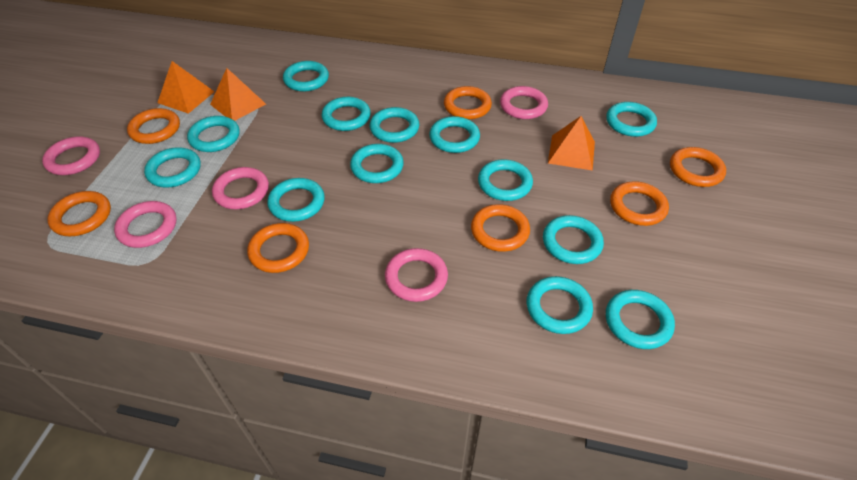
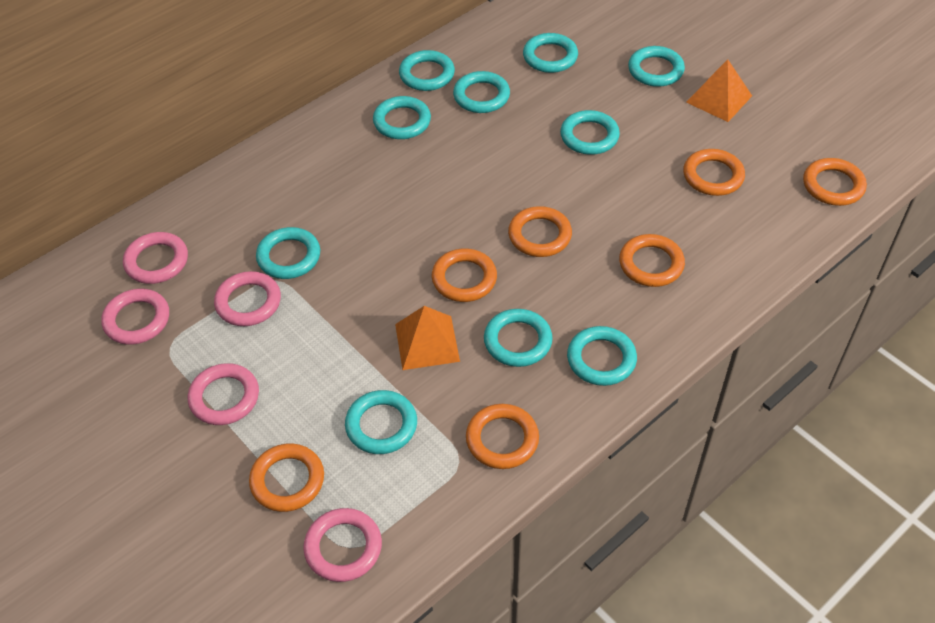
orange pyramid: [157,61,214,114] [210,68,266,121] [548,116,595,171] = 3 -> [395,306,460,370] [686,59,752,122] = 2
turquoise ring: [144,147,201,188] [187,116,239,152] [267,178,325,222] [283,61,329,92] [321,97,371,131] [350,144,404,183] [370,107,419,143] [429,116,480,153] [478,159,533,201] [527,276,593,334] [543,215,604,264] [606,102,657,137] [606,290,675,349] = 13 -> [256,227,320,279] [345,390,417,454] [373,96,431,139] [399,50,455,91] [453,71,510,113] [484,309,553,367] [523,33,578,73] [560,110,620,155] [567,326,637,386] [628,46,685,87] = 10

